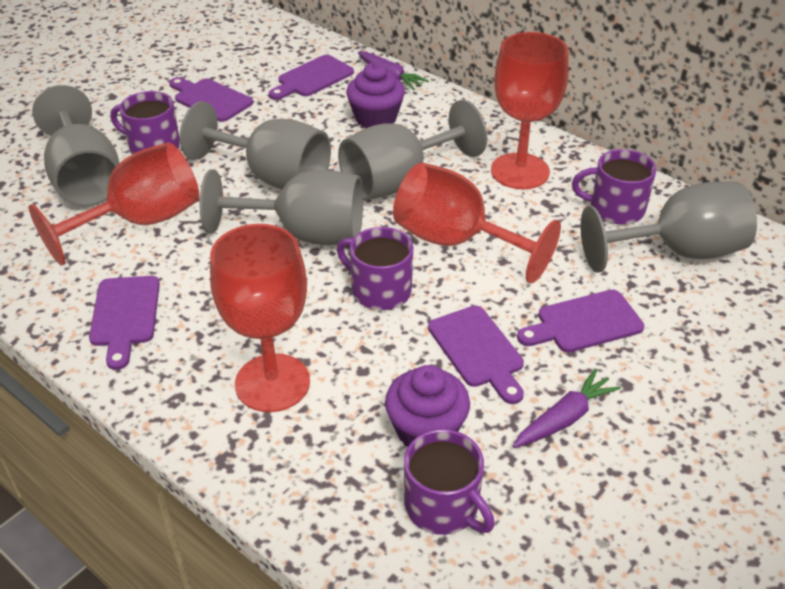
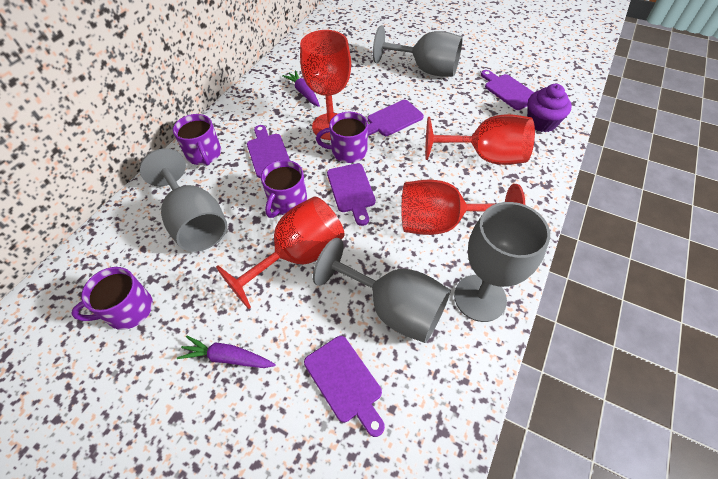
grey goblet: [32,85,119,207] [180,101,331,189] [199,169,363,245] [338,100,487,201] [581,181,757,273] = 5 -> [139,148,227,252] [313,238,451,343] [373,26,463,76] [454,202,550,322] = 4
purple cupcake: [346,62,405,128] [385,365,470,446] = 2 -> [527,84,572,132] = 1

